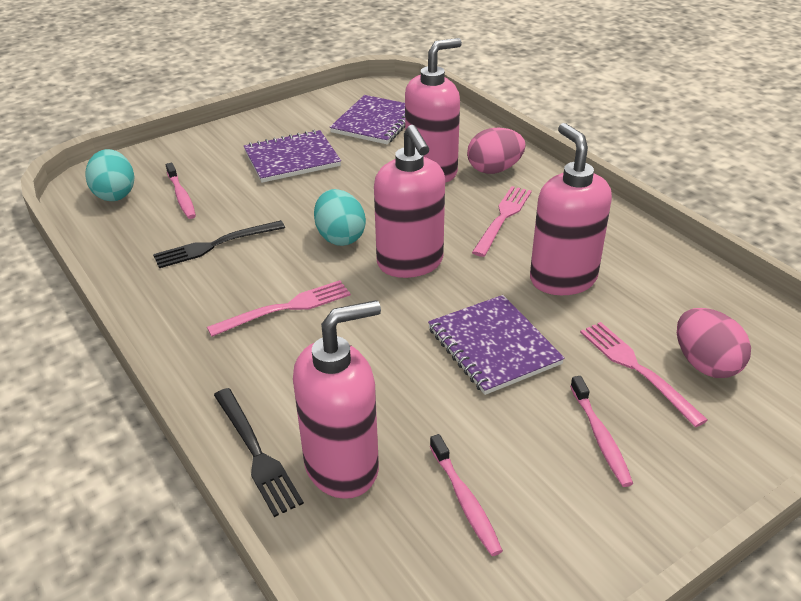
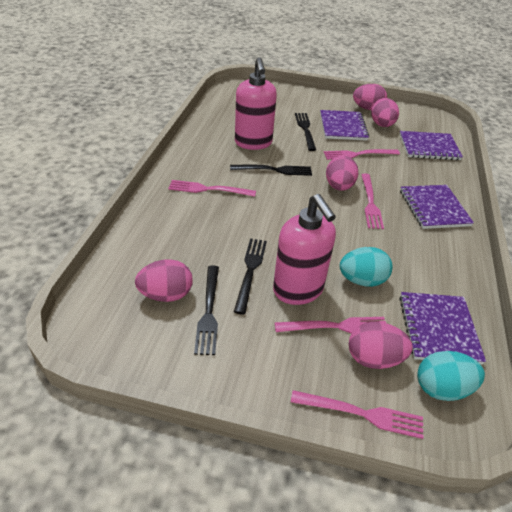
black fork: [153,220,285,268] [214,388,304,517] = 2 -> [194,266,219,355] [230,165,312,176] [234,238,267,315] [295,113,316,151] = 4
pink egg: [467,128,526,174] [677,308,751,378] = 2 -> [135,259,193,302] [326,156,358,191] [349,322,412,369] [353,84,387,110] [371,98,399,127] = 5
pink fork: [207,280,351,337] [472,186,532,257] [580,322,708,427] = 3 -> [168,180,256,197] [275,317,386,334] [291,390,424,439] [324,149,400,160] [361,173,384,229] = 5
pink soap dispenser: [293,300,381,499] [374,125,445,278] [405,38,462,183] [530,123,612,295] = 4 -> [235,57,277,150] [273,194,336,305] = 2
pink toothbrush: [166,163,196,219] [430,434,503,556] [570,376,633,487] = 3 -> none = 0
purple notebook: [244,130,341,183] [329,95,405,144] [428,295,565,395] = 3 -> [320,110,369,141] [399,131,463,160] [399,292,486,364] [400,185,474,229] = 4

